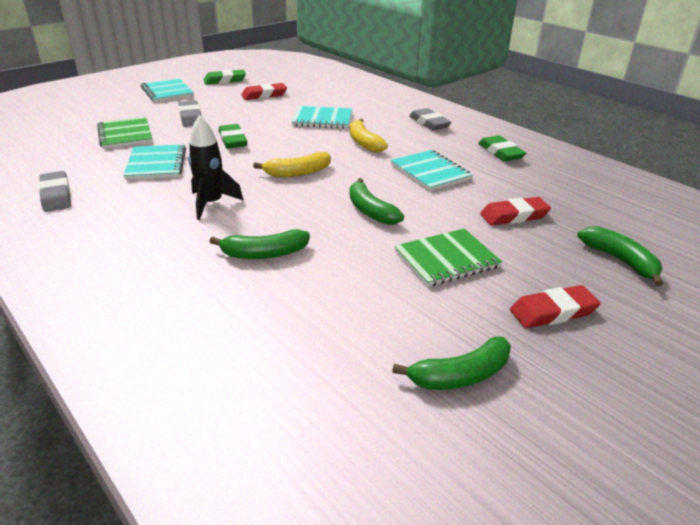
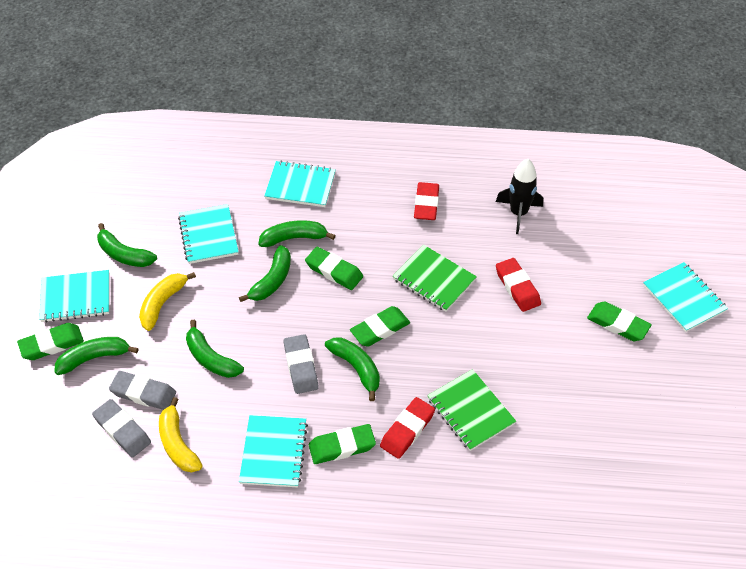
green banana: [209,229,310,259] [350,178,404,225] [392,336,511,390] [577,226,663,286] = 4 -> [55,337,139,375] [97,223,157,267] [186,320,244,378] [239,245,291,302] [258,220,335,247] [325,338,380,401] = 6
green eraser: [204,70,246,85] [219,124,247,149] [478,135,526,161] = 3 -> [17,323,84,360] [305,247,363,290] [309,424,376,464] [350,306,410,347] [587,301,652,341] = 5
turquoise notebook: [123,144,186,180] [141,78,194,102] [291,106,352,129] [391,150,472,191] = 4 -> [39,270,109,323] [178,204,239,264] [239,415,308,487] [264,160,336,207] [643,262,728,332] = 5

